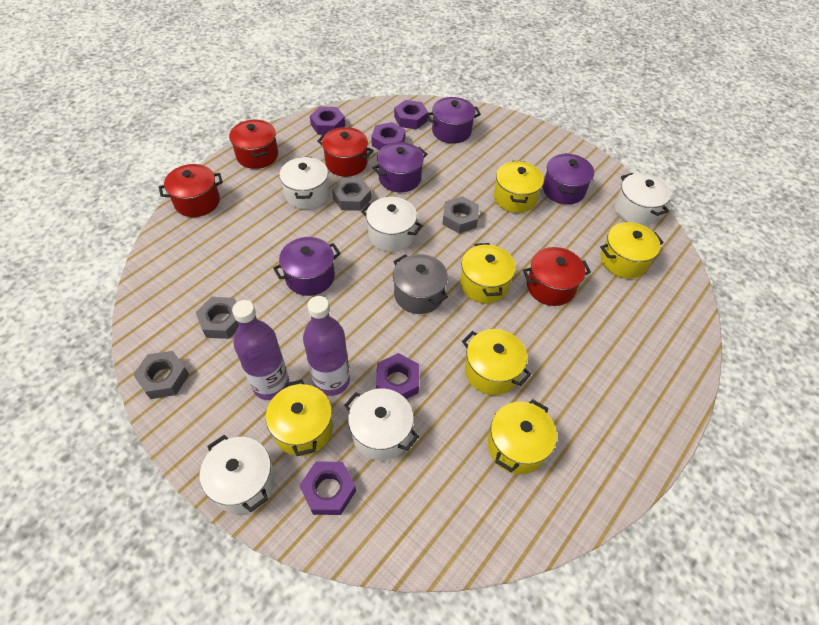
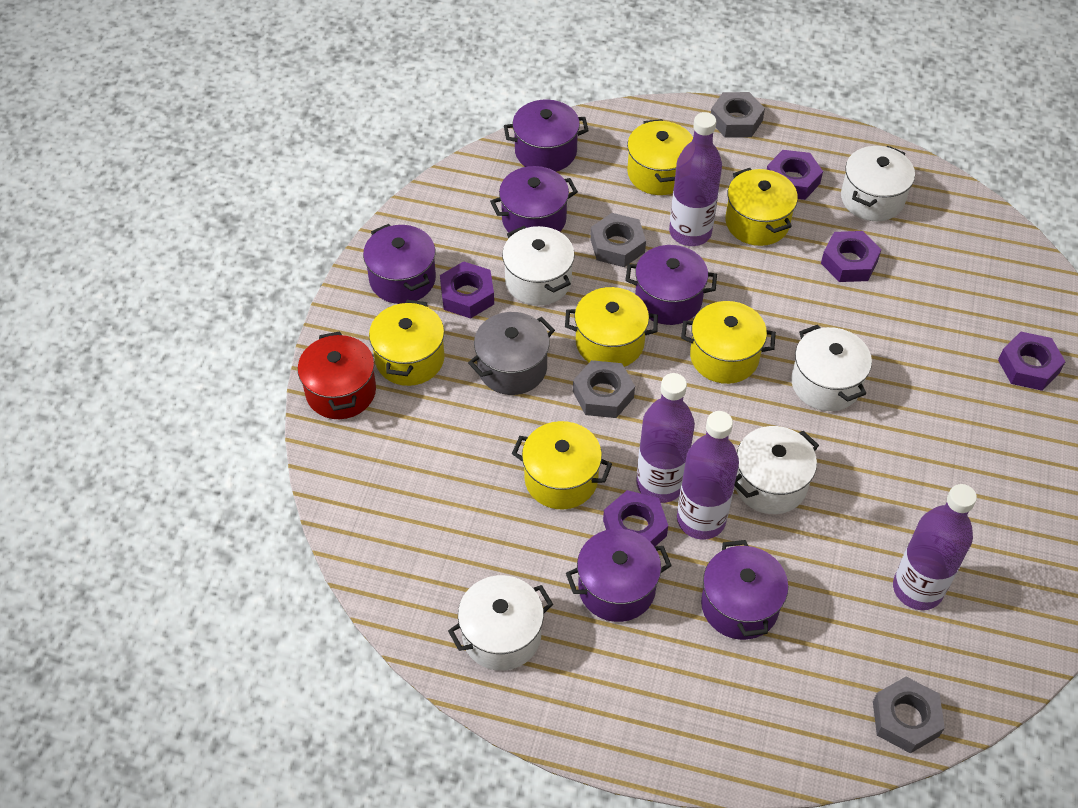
purple bottle: [232,300,289,400] [303,296,350,396] = 2 -> [636,373,695,503] [669,112,722,246] [677,411,739,540] [893,484,977,610] = 4
purple pot: [273,237,341,296] [373,142,427,192] [426,97,481,144] [543,153,594,205] = 4 -> [363,224,436,304] [490,166,578,232] [504,99,589,172] [566,529,672,622] [625,245,717,325] [701,540,788,640] = 6
red pot: [159,164,223,217] [229,120,278,169] [317,127,373,177] [523,247,591,306] = 4 -> [298,331,376,419] = 1

